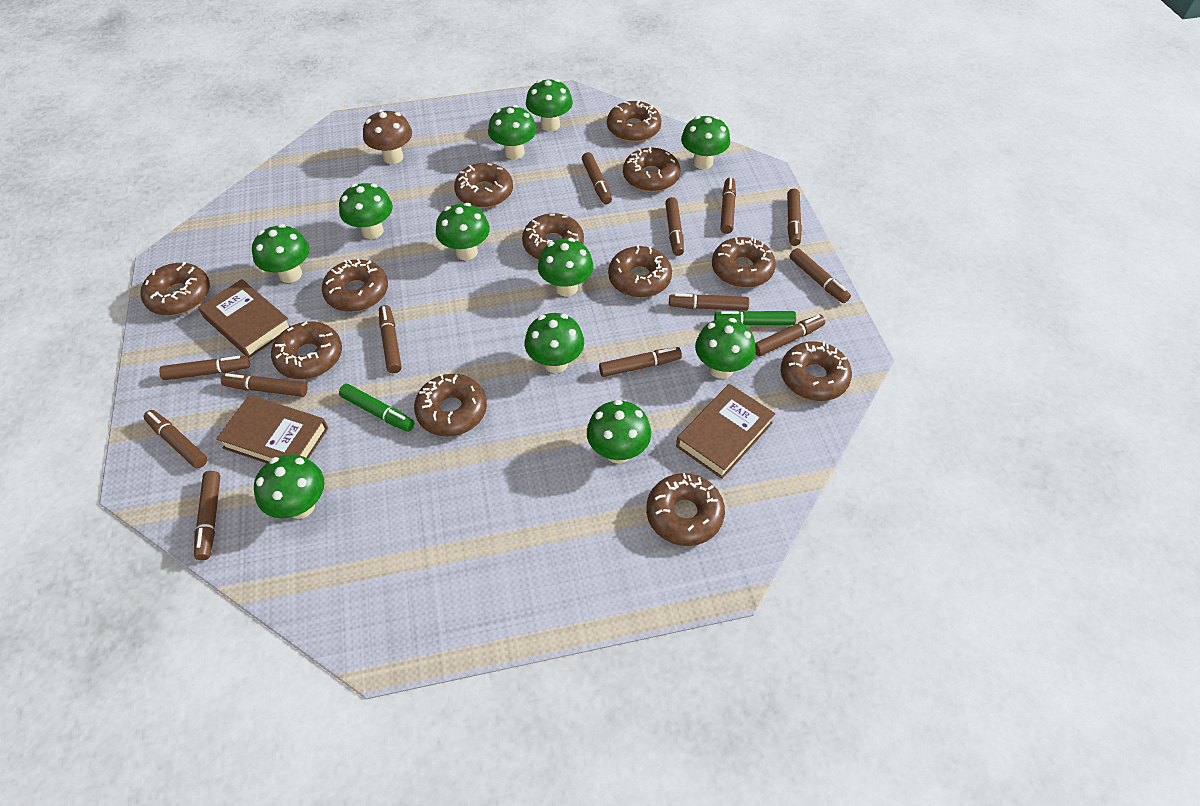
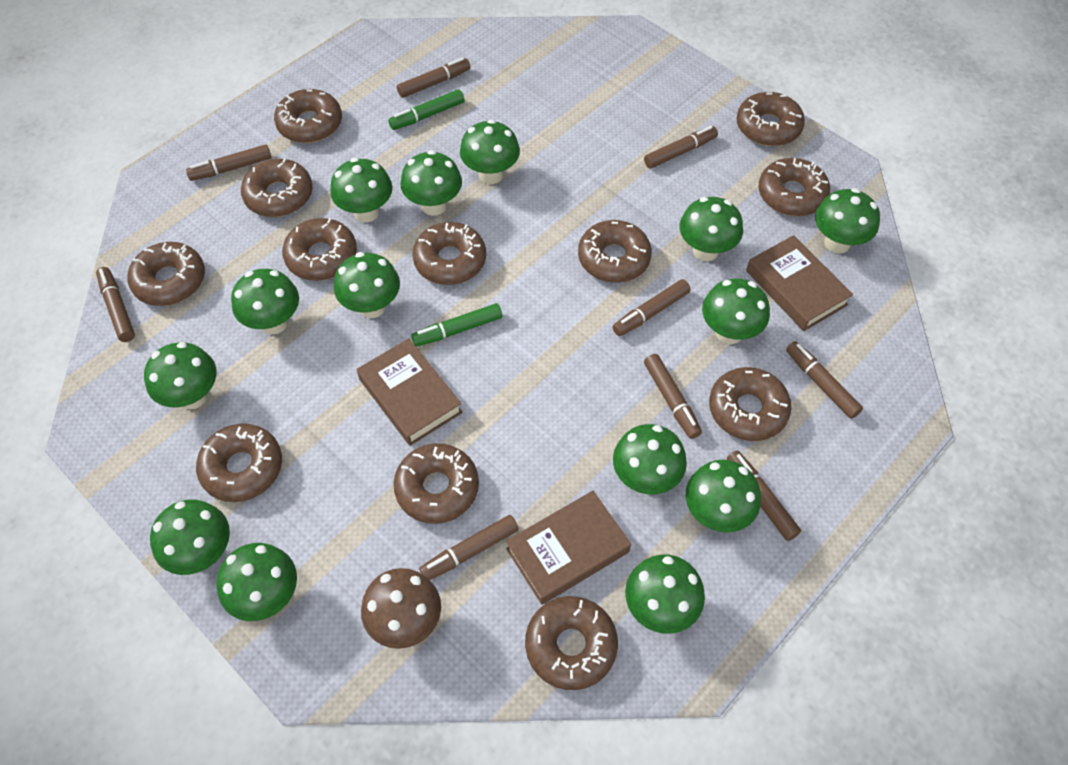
brown marker: [144,410,208,468] [159,356,250,380] [194,471,220,560] [221,373,308,397] [379,305,401,373] [582,152,612,204] [599,347,682,377] [665,197,684,256] [669,293,749,311] [720,178,736,234] [755,315,825,356] [787,189,802,246] [789,248,851,303] = 13 -> [96,267,135,342] [186,144,272,181] [397,58,471,98] [419,515,519,580] [612,279,691,336] [644,126,718,169] [644,354,702,439] [727,451,801,541] [786,341,863,419] = 9
green mushroom: [252,224,309,283] [254,454,324,519] [339,183,393,239] [436,203,490,260] [488,105,537,160] [525,313,584,373] [526,79,573,132] [538,238,593,296] [587,400,651,463] [681,116,730,169] [695,318,756,379] = 11 -> [144,342,217,409] [150,499,230,575] [216,543,297,621] [231,269,299,334] [330,158,392,222] [334,252,400,318] [401,150,462,216] [460,120,520,184] [613,424,687,494] [625,554,705,634] [679,197,743,261] [686,460,761,533] [702,278,770,344] [815,188,880,253] = 14

